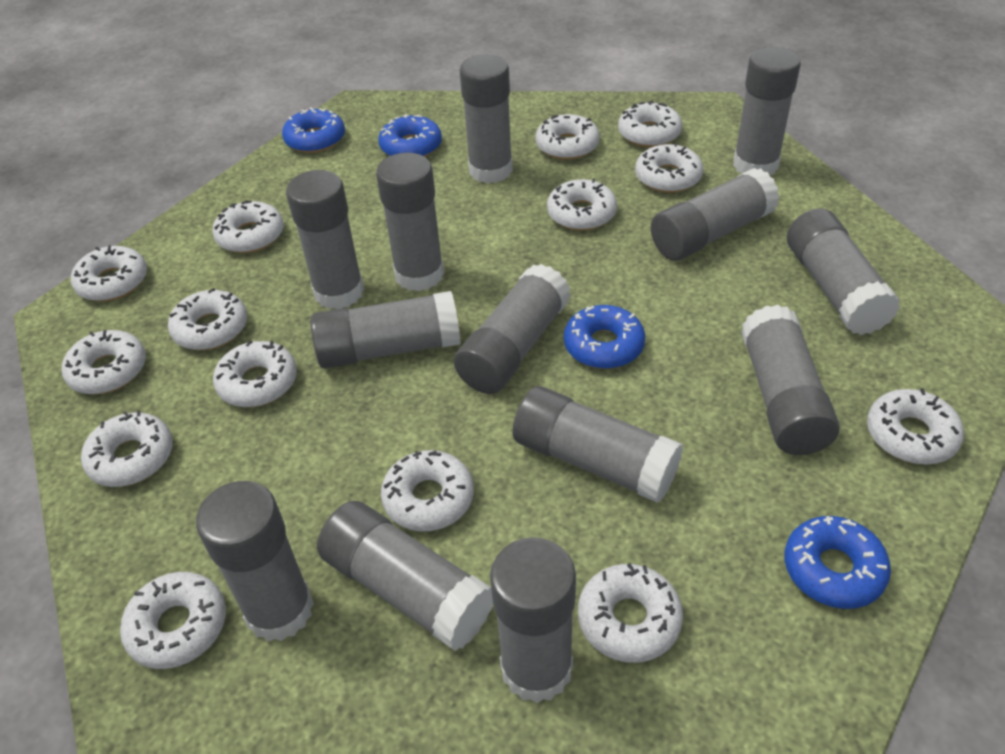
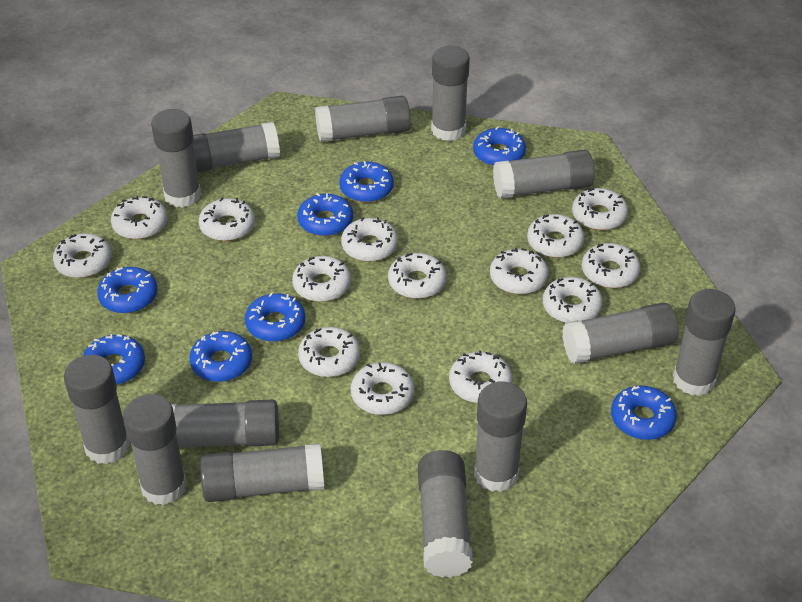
blue donut: [282,107,345,153] [378,114,442,157] [564,305,645,369] [785,516,891,609] = 4 -> [83,334,145,385] [97,267,158,313] [190,331,252,382] [245,292,305,342] [297,193,353,236] [339,161,394,202] [473,127,526,166] [611,386,677,440] = 8

